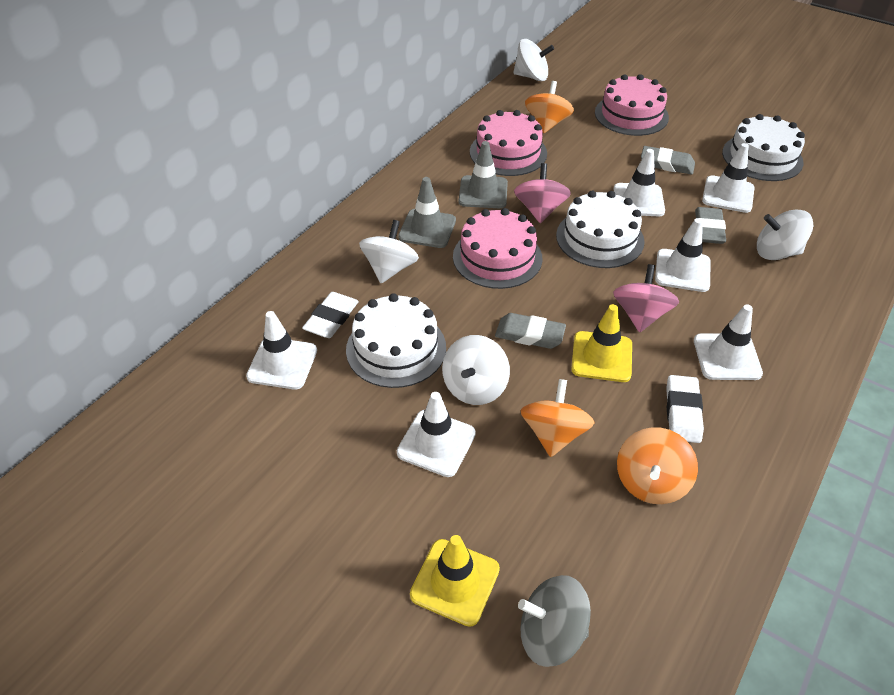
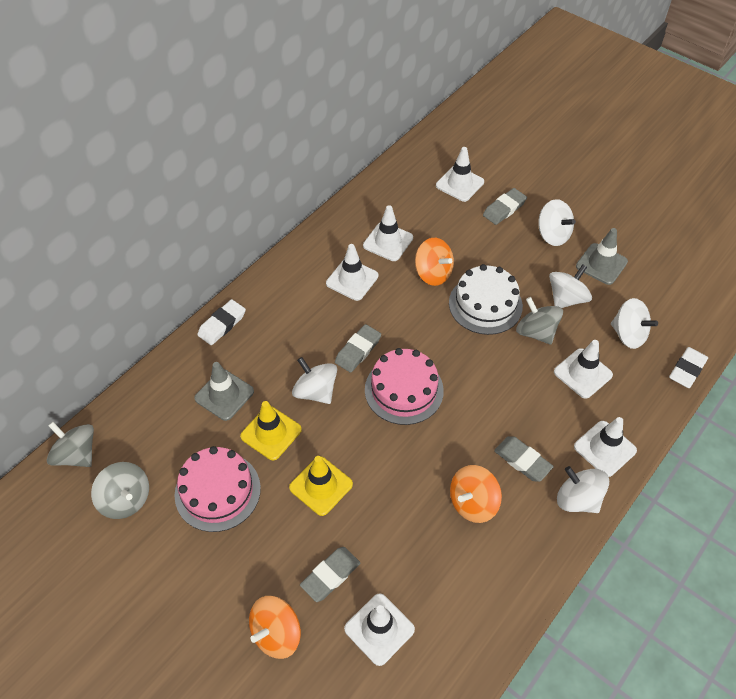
grey eraser: [495,313,566,349] [641,146,695,175] [695,207,726,244] = 3 -> [300,547,360,602] [335,324,381,373] [483,188,527,225] [494,436,554,482] = 4
grey spinning top: [518,575,591,667] = 1 -> [47,422,94,467] [91,462,149,519] [516,297,563,345] = 3
pink cake: [453,208,543,289] [470,110,547,176] [595,74,669,136] = 3 -> [175,446,261,532] [365,348,444,425] = 2
pink spinning top: [514,163,571,223] [613,264,679,332] = 2 -> none = 0
white cake: [346,293,446,388] [556,191,645,268] [722,114,805,181] = 3 -> [449,264,523,335] = 1
white spinning top: [359,220,419,283] [442,335,510,405] [513,39,554,81] [757,209,813,260] = 4 -> [292,357,337,404] [538,199,576,246] [549,264,592,308] [557,466,609,513] [611,298,658,349] = 5

